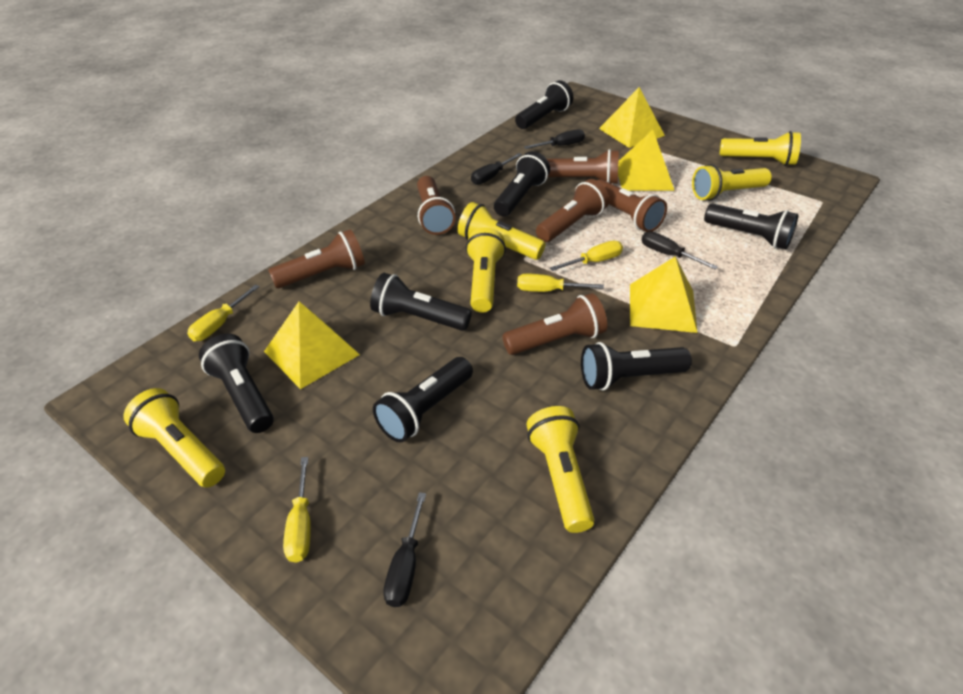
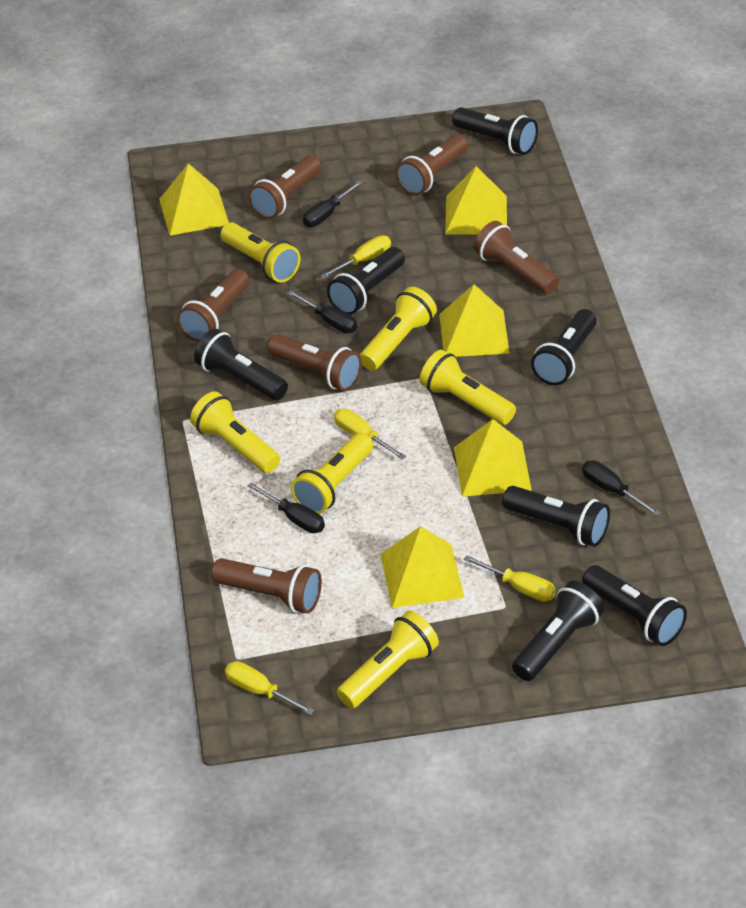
yellow pyramid: [264,302,360,389] [599,87,665,148] [618,130,675,191] [630,256,698,333] = 4 -> [159,163,229,236] [380,526,465,608] [439,284,510,357] [445,166,507,234] [454,419,532,497] = 5

